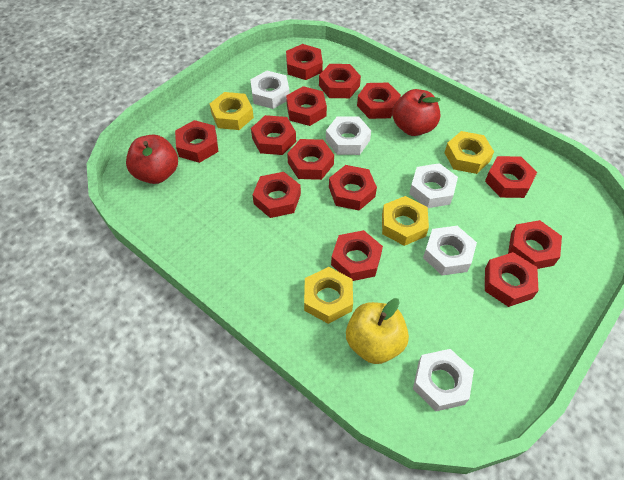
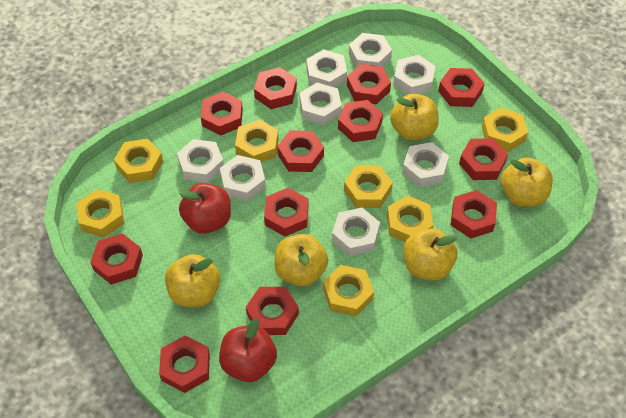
red nut: [175,120,218,163] [251,115,296,155] [253,172,301,218] [286,44,323,80] [286,86,327,126] [287,139,334,180] [319,64,361,98] [329,165,377,211] [331,230,383,281] [357,83,401,119] [485,156,537,198] [485,252,539,307] [508,220,562,269] = 13 -> [90,233,143,285] [159,336,210,393] [201,92,243,136] [246,287,299,335] [254,67,297,109] [264,188,308,237] [277,130,324,172] [338,100,383,142] [347,64,391,104] [438,68,485,107] [451,190,497,238] [459,138,508,180] = 12
white nut: [250,71,290,109] [326,116,371,155] [409,163,458,208] [413,349,474,411] [423,226,477,275] = 5 -> [177,139,224,183] [220,155,266,201] [299,83,342,125] [306,49,347,88] [332,208,380,256] [349,33,392,68] [393,55,435,94] [402,142,449,187] = 8
yellow apple: [346,298,409,364] = 1 -> [165,254,220,307] [274,234,328,287] [390,94,439,141] [404,228,457,281] [501,158,553,207] = 5
yellow nut: [210,92,254,130] [304,267,353,324] [382,196,429,246] [444,131,494,174] = 4 -> [77,189,124,237] [114,139,163,183] [235,119,279,162] [323,265,374,316] [344,165,393,208] [387,196,433,242] [482,108,528,152] = 7

